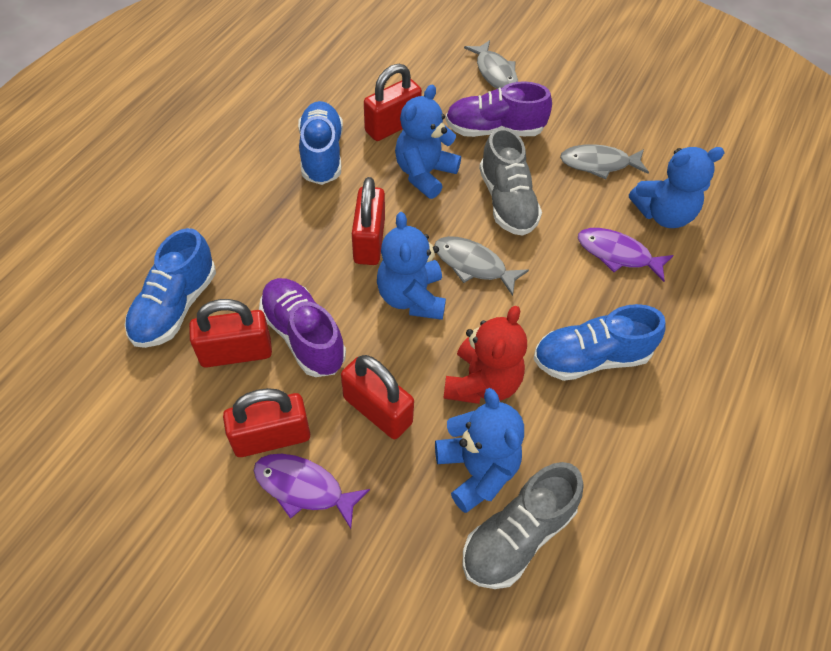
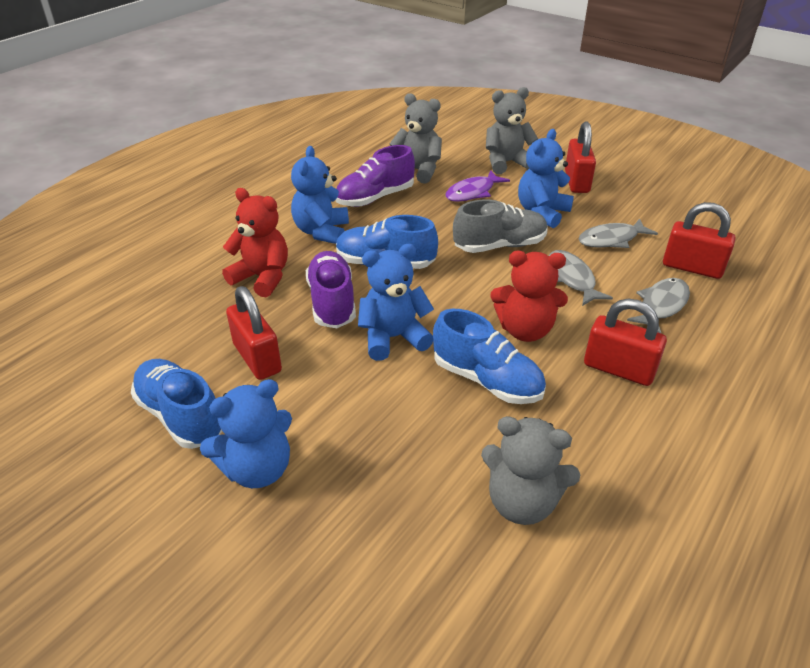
grey shoe: [462,462,584,589] [479,127,542,236] = 2 -> [453,199,548,253] = 1
grey teddy bear: none = 0 -> [390,93,442,184] [481,416,580,525] [486,87,538,174] = 3
purple fish: [254,454,370,529] [578,228,674,282] = 2 -> [445,170,510,201] = 1
red padlock: [189,299,272,368] [223,388,310,457] [341,355,414,439] [352,177,385,265] [364,64,422,141] = 5 -> [226,286,282,380] [565,122,596,193] [584,299,667,386] [663,202,736,279] = 4
red teddy bear: [443,306,527,404] = 1 -> [222,188,288,297] [490,251,568,342] = 2

